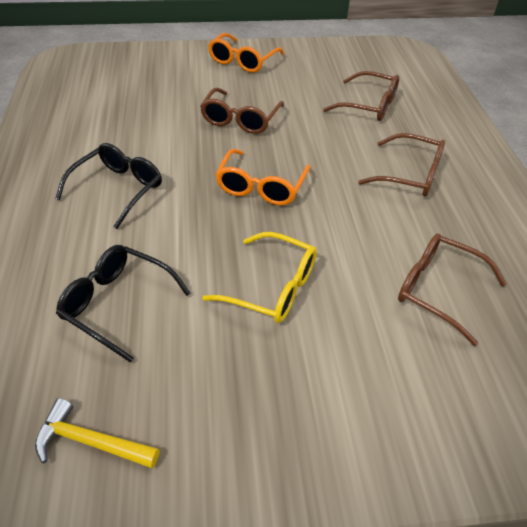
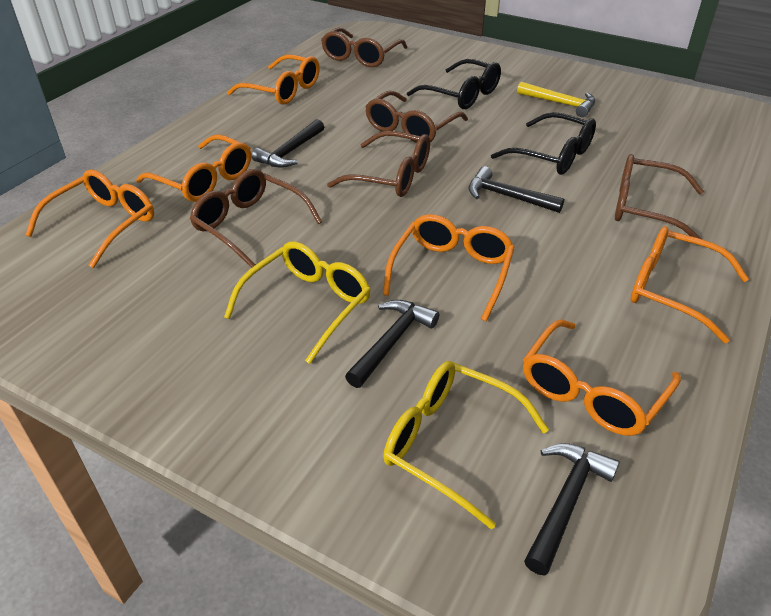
black hammer: none = 0 -> [252,119,324,168] [345,300,439,388] [468,166,564,213] [524,443,620,575] = 4
brown glasses: [200,88,284,134] [323,71,399,121] [358,133,445,197] [398,233,507,346] = 4 -> [190,169,322,268] [321,27,407,67] [327,131,430,197] [365,91,468,143] [615,154,704,239] = 5
orange glasses: [208,33,284,73] [215,149,310,205] = 2 -> [25,169,154,268] [136,134,251,202] [227,55,320,104] [383,214,515,322] [523,320,681,436] [630,226,749,343] = 6
yellow glasses: [202,232,317,323] = 1 -> [224,241,371,364] [383,361,549,530] = 2

